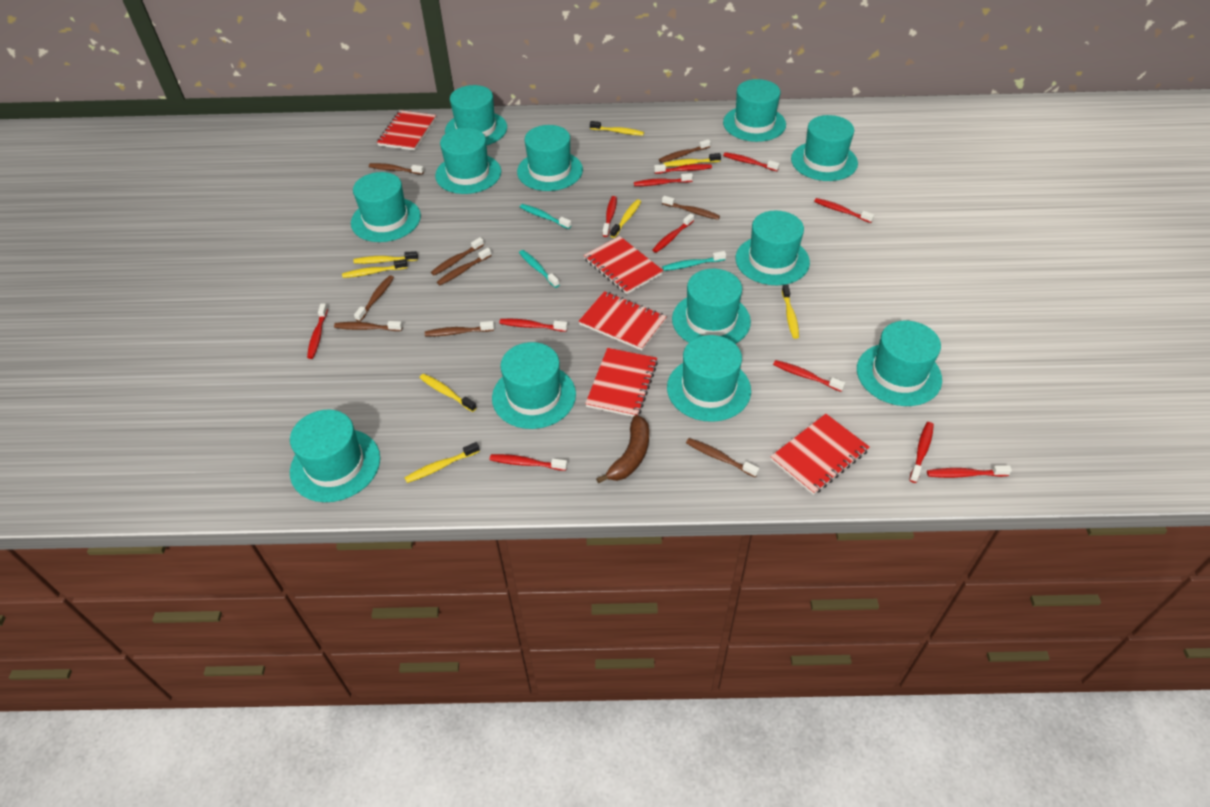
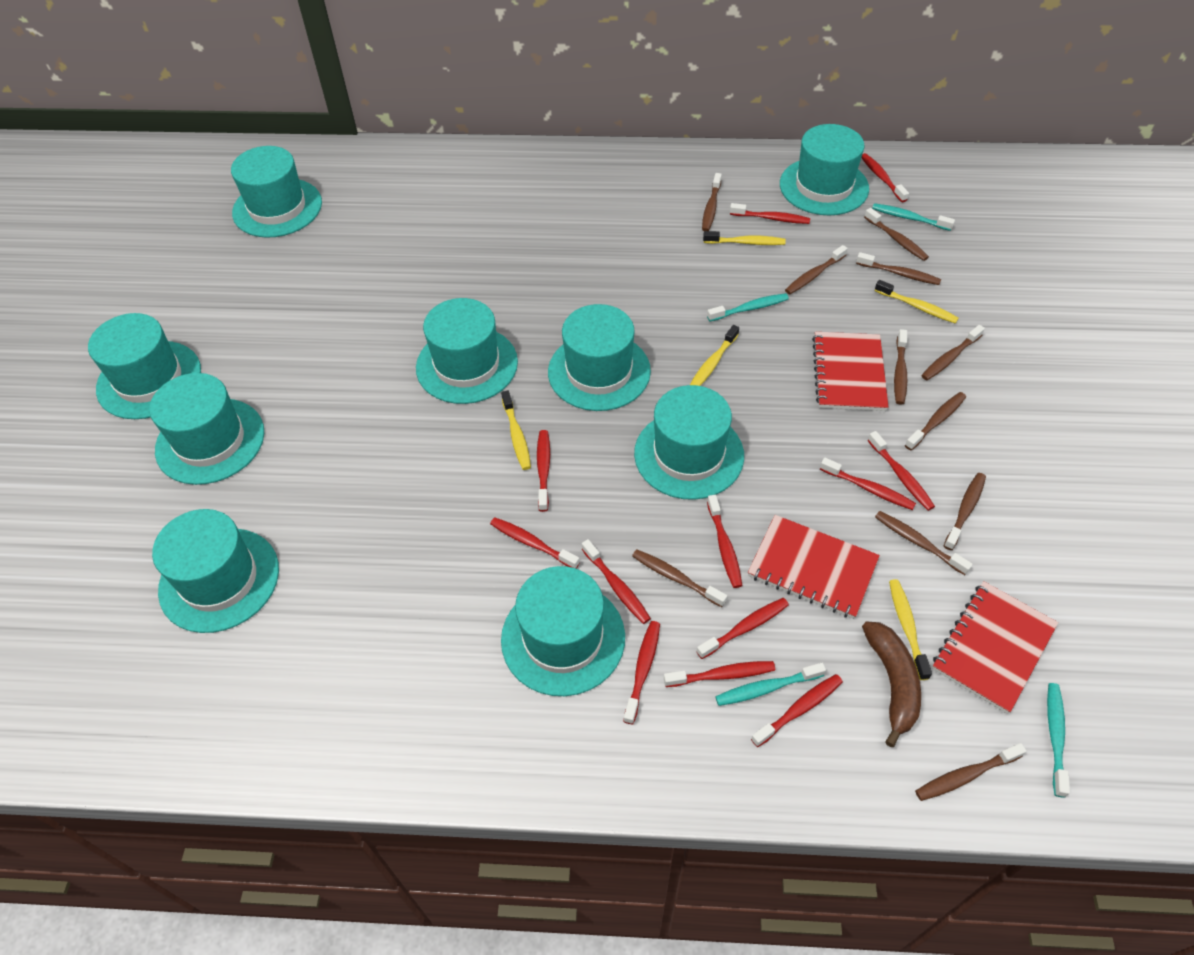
brown toothbrush: [334,321,403,331] [354,275,394,322] [369,163,424,175] [425,321,494,337] [431,237,484,276] [437,248,492,285] [659,139,711,163] [662,196,720,220] [686,438,759,477] = 9 -> [632,549,727,607] [702,173,722,231] [785,245,848,294] [856,252,941,285] [864,208,929,261] [875,511,973,575] [894,329,907,405] [905,392,966,450] [915,743,1027,801] [921,325,985,380] [944,473,986,550] = 11
red notebook: [377,110,436,151] [579,291,667,351] [584,236,663,294] [585,348,658,417] [770,414,870,495] = 5 -> [748,515,880,619] [812,332,889,411] [932,581,1058,714] = 3
turquoise hat: [290,410,380,502] [351,172,421,242] [435,128,501,194] [445,85,507,145] [492,342,576,429] [517,125,583,191] [667,335,751,422] [672,269,751,344] [723,79,786,142] [736,211,810,285] [791,115,858,181] [857,321,942,406] = 12 -> [88,313,201,419] [149,373,264,485] [152,509,279,633] [231,146,322,238] [416,298,518,404] [501,566,625,696] [548,304,651,411] [634,385,744,500] [780,124,869,215] = 9
turquoise toothbrush: [519,250,559,288] [520,204,571,229] [662,251,726,271] = 3 -> [707,293,789,321] [715,663,826,706] [872,203,955,231] [1047,683,1070,797] = 4
yellow toothbrush: [342,259,408,278] [353,251,418,264] [404,442,480,483] [420,374,477,412] [590,121,644,136] [610,200,641,238] [663,153,721,167] [782,284,799,339] = 8 -> [501,390,531,470] [690,325,739,386] [703,231,786,245] [875,280,958,324] [889,579,932,680] = 5

